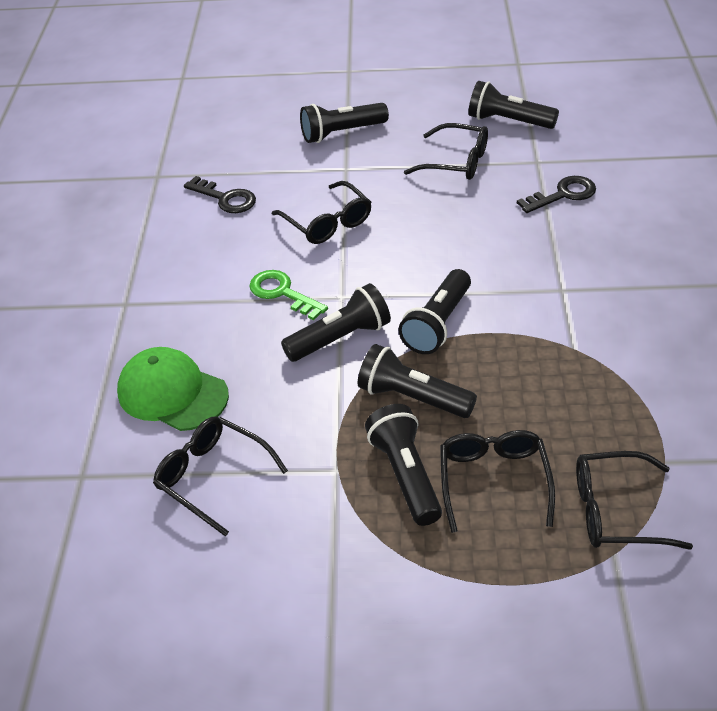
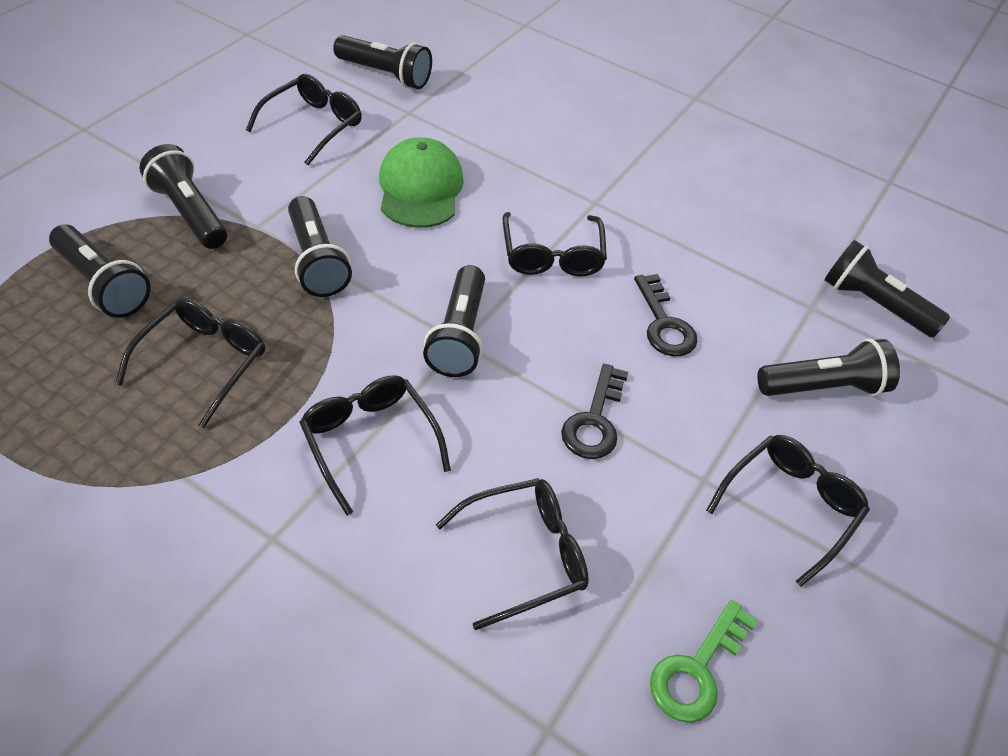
black flashlight: [281,283,391,362] [300,103,389,143] [358,344,477,418] [365,404,442,526] [398,269,471,354] [468,81,559,129] = 6 -> [49,224,151,318] [139,144,227,249] [288,196,352,297] [333,35,432,89] [423,265,485,377] [757,339,900,396] [824,240,950,338] = 7
black glasses: [153,416,288,537] [272,181,371,244] [404,123,488,180] [440,430,555,533] [576,451,693,550] = 5 -> [115,298,265,428] [246,74,362,165] [299,375,451,516] [436,478,589,630] [503,212,607,276] [706,435,870,587] = 6

